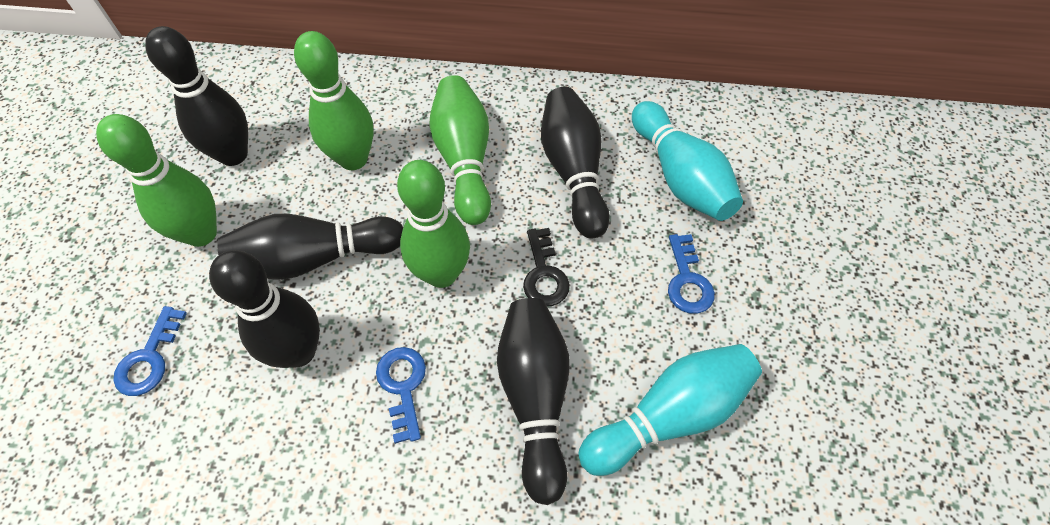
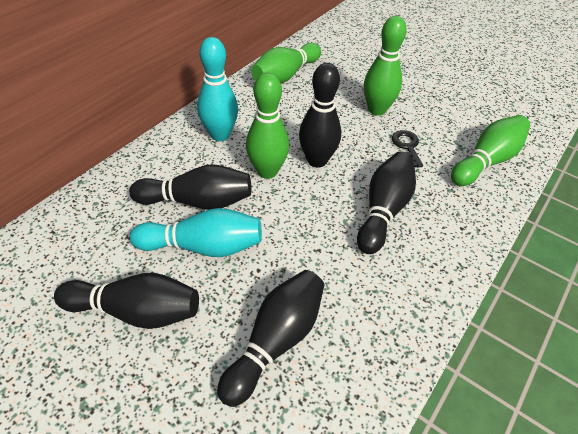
blue key: [113,306,187,396] [376,347,426,444] [668,234,715,314] = 3 -> none = 0

